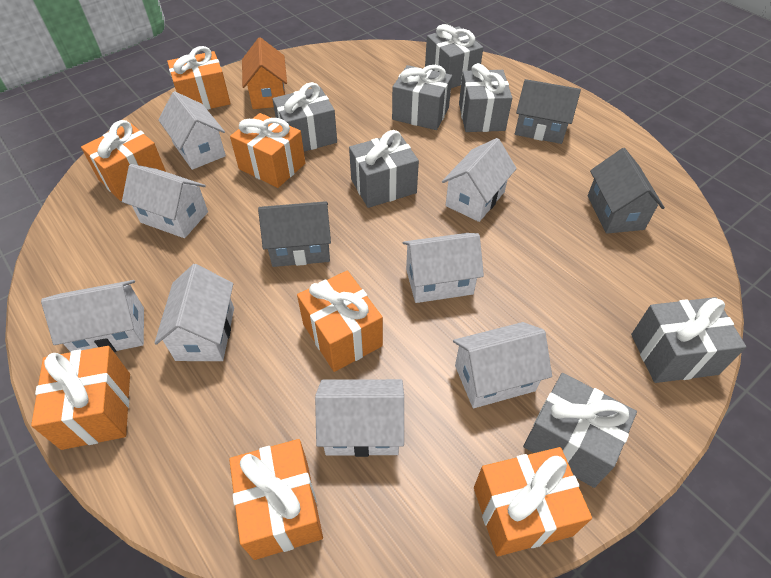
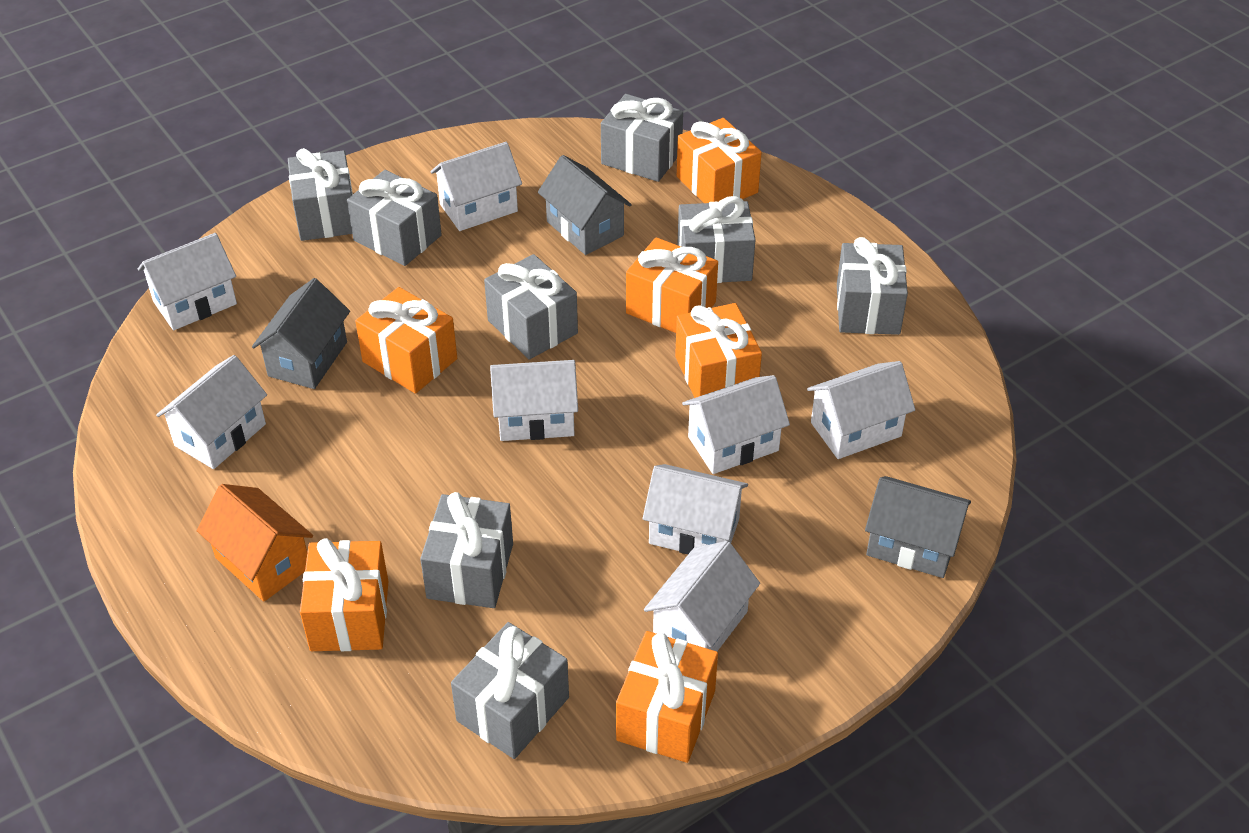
grey gift: [272,82,337,152] [349,130,419,208] [392,65,452,130] [425,24,483,88] [459,63,512,132] [523,373,637,488] [631,297,746,383] = 7 -> [288,148,353,241] [347,170,442,266] [420,492,513,608] [451,622,569,759] [484,254,578,359] [601,94,683,182] [677,196,756,283] [837,237,908,335] = 8
orange gift: [31,346,130,450] [81,120,166,201] [167,46,231,110] [229,439,323,560] [230,113,305,188] [297,271,383,372] [474,447,592,556] = 7 -> [300,538,388,651] [355,287,457,394] [616,631,718,763] [626,237,718,333] [675,303,762,398] [677,118,762,203] = 6

